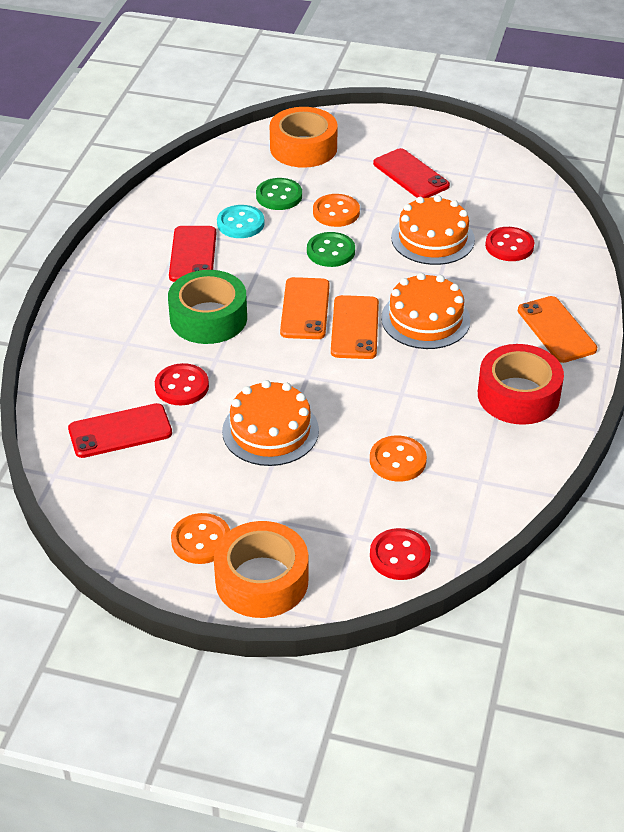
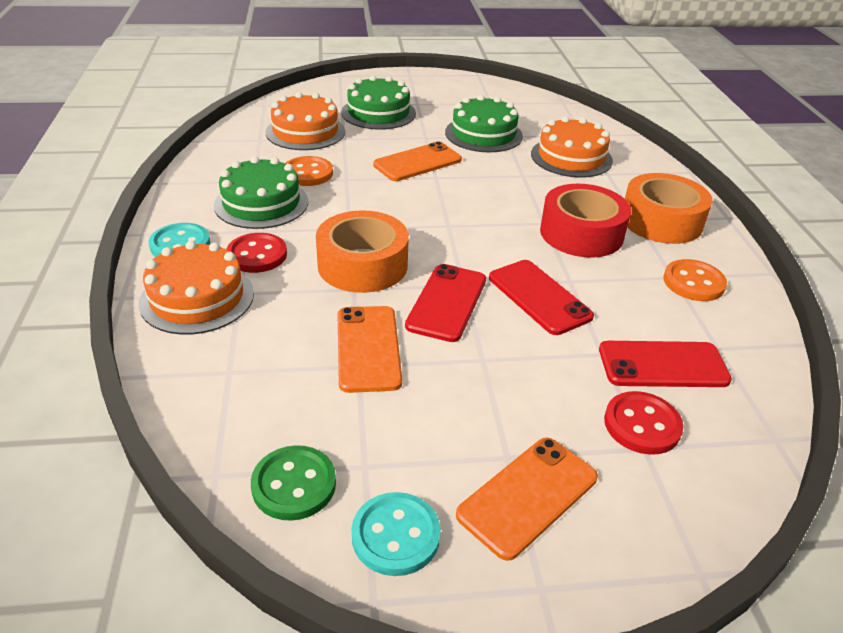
green button: [256,178,302,210] [307,232,355,267] = 2 -> [251,445,336,521] = 1
green cake: none = 0 -> [214,156,308,229] [341,75,416,130] [445,95,523,152] = 3
green tape: [168,270,247,344] = 1 -> none = 0
orange button: [171,513,230,564] [313,194,360,227] [370,435,427,482] = 3 -> [285,156,333,186] [663,259,727,301] = 2
red button: [155,363,209,405] [370,528,431,580] [485,227,535,261] = 3 -> [226,233,287,273] [604,391,683,455] = 2
turquoise button: [217,205,265,238] = 1 -> [149,223,210,257] [352,492,441,576] = 2

